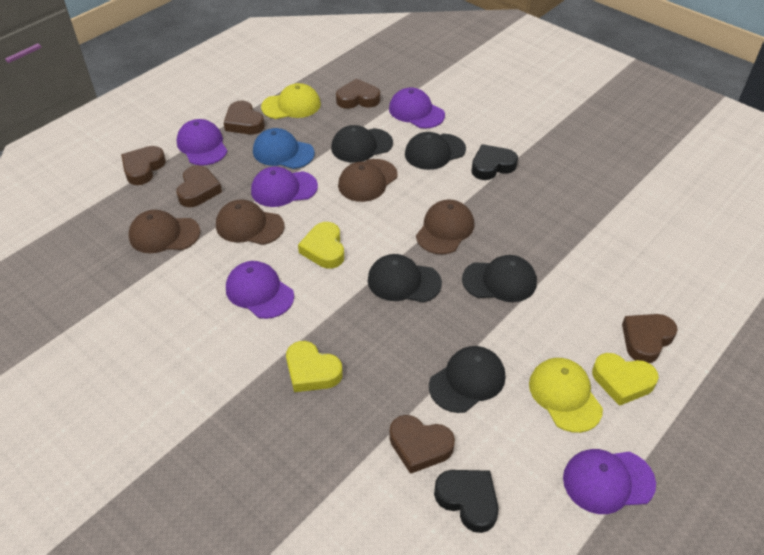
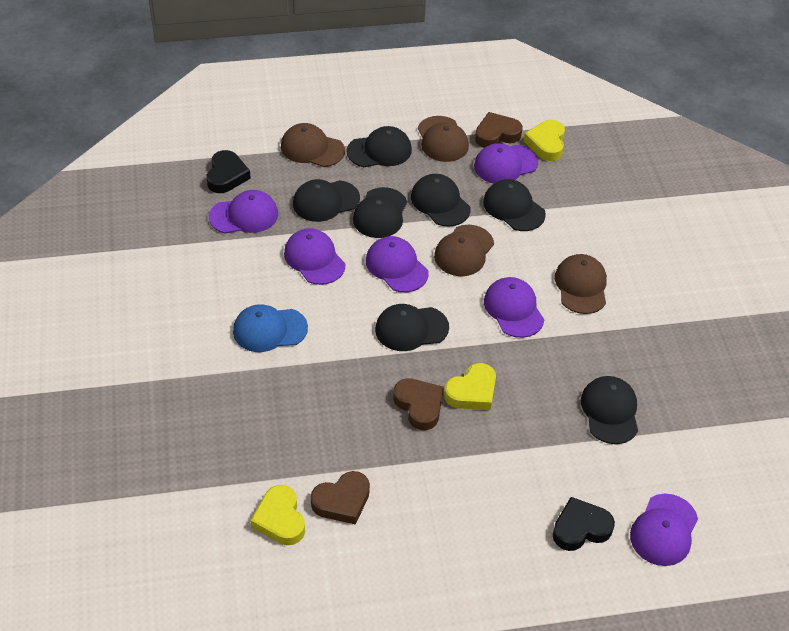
black cap: [331,125,393,163] [368,254,442,303] [405,132,466,170] [429,346,505,413] [462,255,537,302] = 5 -> [293,179,360,222] [347,126,412,167] [353,187,407,238] [375,304,449,351] [411,174,471,227] [483,179,546,231] [581,376,638,444] = 7
brown heart: [121,146,166,185] [176,165,222,207] [224,101,265,134] [336,78,380,109] [389,415,455,474] [622,314,678,363] = 6 -> [311,471,370,525] [393,378,443,430] [475,112,523,148] = 3
purple cap: [177,119,228,165] [226,261,294,319] [251,166,318,207] [389,87,445,129] [563,449,656,514] = 5 -> [209,190,278,234] [284,228,345,285] [366,236,429,292] [474,143,538,183] [484,277,544,338] [630,494,698,566] = 6
yellow cap: [261,83,321,119] [529,358,603,433] = 2 -> none = 0

